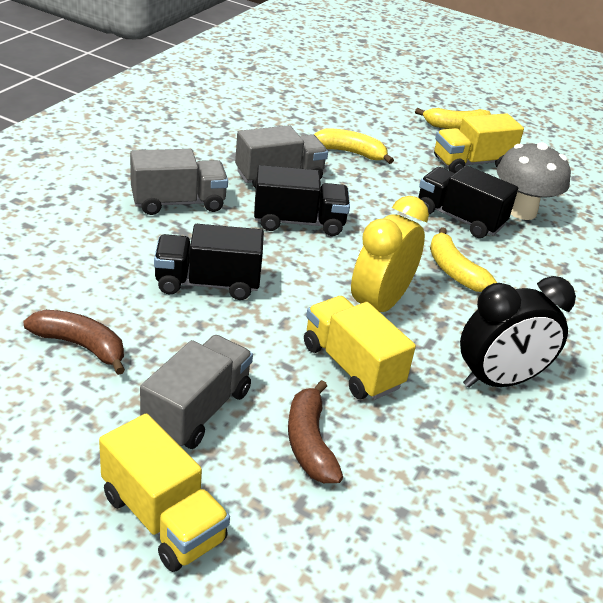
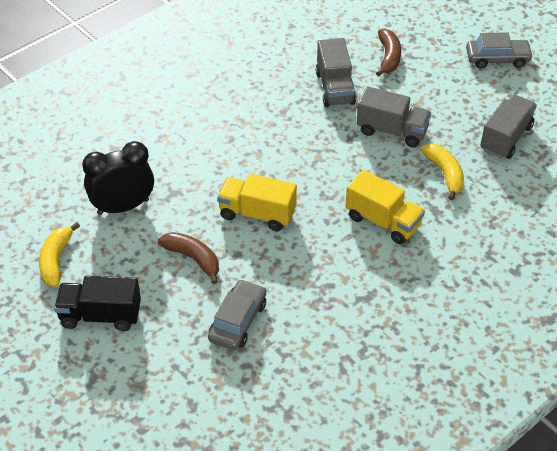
black truck: [154,224,264,300] [254,165,350,236] [419,165,518,238] = 3 -> [54,276,141,331] = 1
grey car: none = 0 -> [208,279,266,350] [466,32,533,69] = 2
grey mushroom: [497,142,571,220] = 1 -> none = 0
yellow banana: [314,128,394,164] [415,108,491,130] [430,227,497,292] = 3 -> [39,222,80,287] [421,143,464,200] = 2
yellow clock: [351,196,429,312] = 1 -> none = 0
yellow truck: [99,413,230,572] [304,296,416,400] [434,113,524,173] = 3 -> [217,174,297,231] [346,170,425,244] = 2

